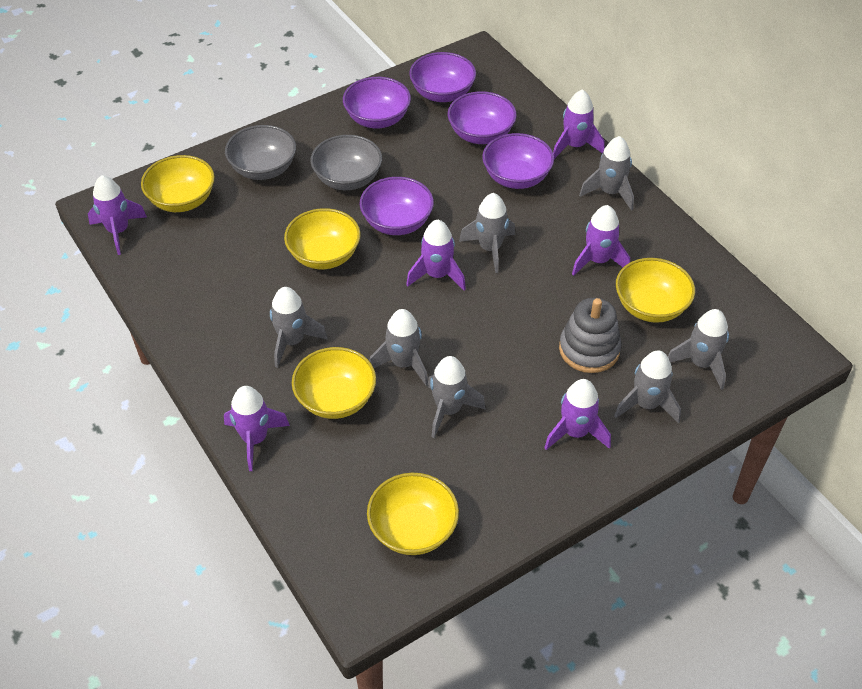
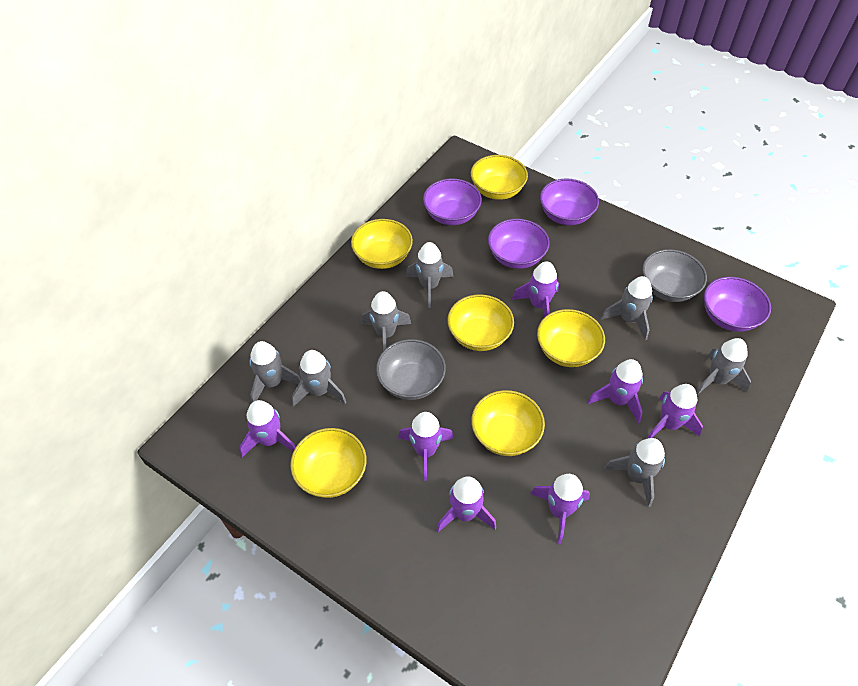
grey stacking toy: [559,298,622,373] = 1 -> none = 0
purple bowl: [343,77,411,128] [360,177,434,235] [409,52,476,102] [447,91,517,144] [482,133,554,189] = 5 -> [423,179,482,225] [488,219,550,269] [540,178,599,225] [704,277,771,332] = 4
purple rocket: [88,175,147,255] [224,386,290,471] [406,220,466,290] [544,379,611,450] [553,89,605,159] [572,205,630,276] = 6 -> [240,400,296,457] [398,412,454,481] [436,477,496,532] [512,261,559,318] [530,474,590,544] [588,359,643,423] [647,384,703,439] = 7
yellow bowl: [141,155,215,212] [284,208,361,269] [292,347,376,419] [367,473,459,555] [616,258,695,323] = 5 -> [290,428,367,498] [351,219,413,269] [447,294,514,351] [471,155,528,200] [471,390,545,456] [537,309,605,367] = 6

